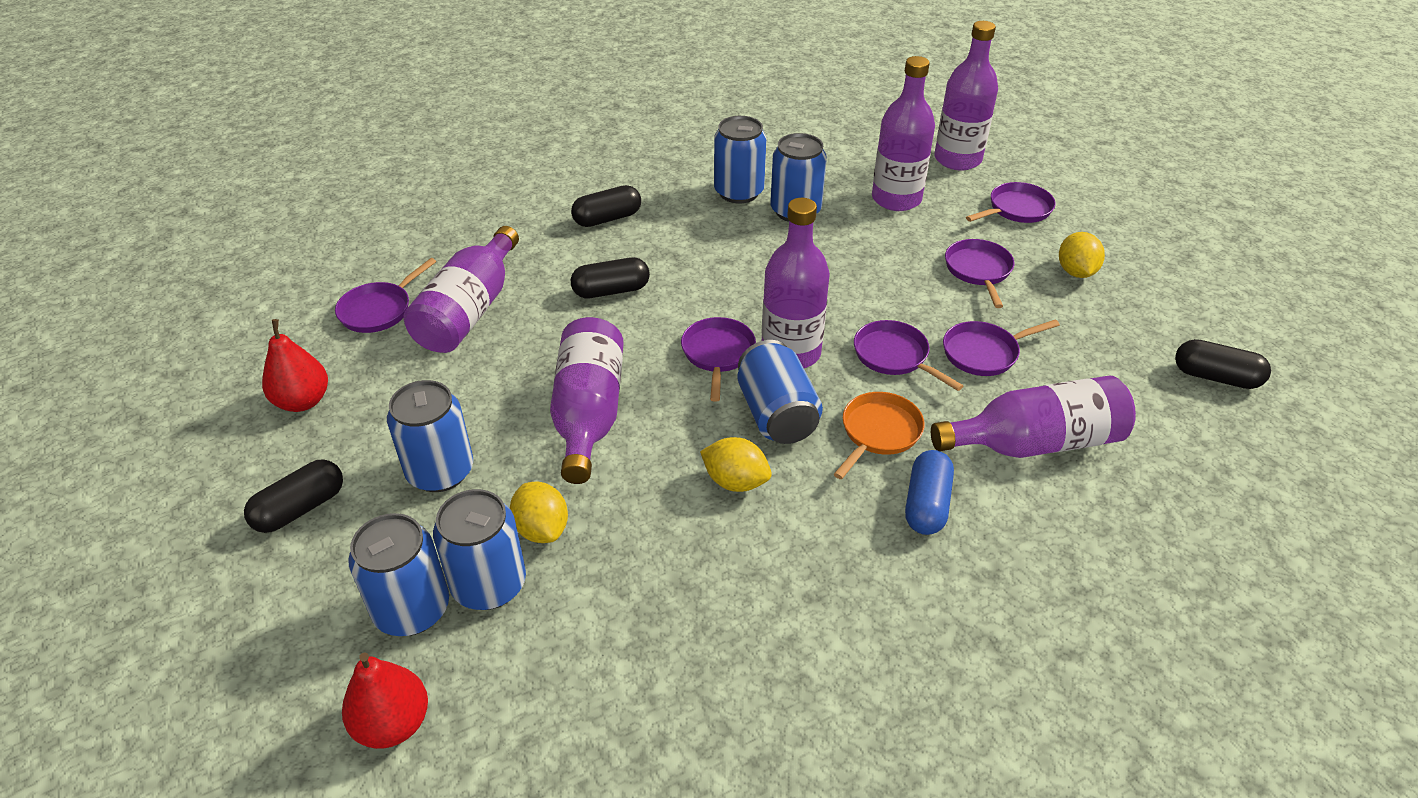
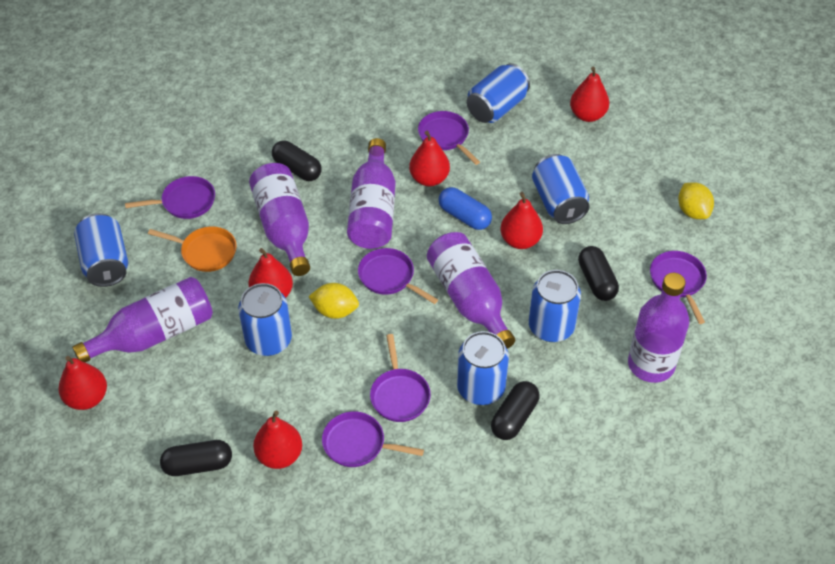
purple bottle: [404,226,519,353] [550,317,624,484] [762,198,830,368] [872,56,935,211] [931,375,1136,458] [934,21,998,170] = 6 -> [72,277,213,362] [249,163,310,276] [347,138,395,249] [427,232,515,349] [628,273,689,383] = 5
red pear: [262,319,328,412] [342,652,428,749] = 2 -> [58,356,107,410] [248,248,293,298] [253,411,302,469] [409,131,450,187] [500,192,543,249] [570,67,609,122] = 6
yellow lemon: [510,481,568,543] [700,437,772,492] [1059,232,1105,278] = 3 -> [308,283,359,319] [678,182,714,219] = 2

